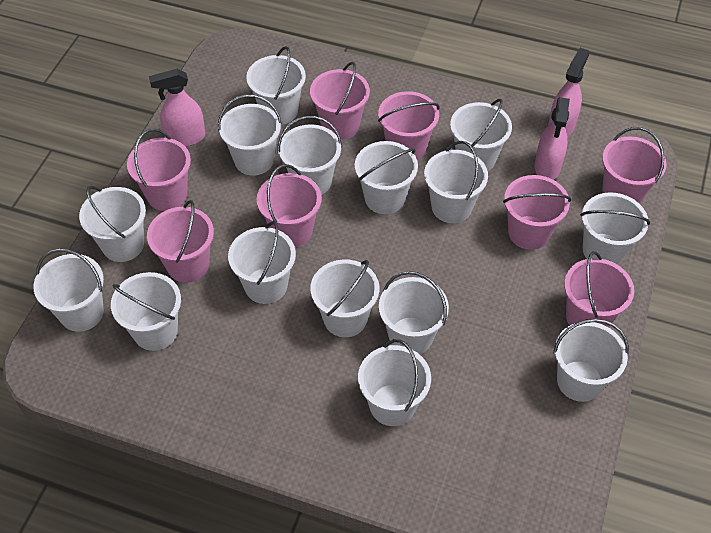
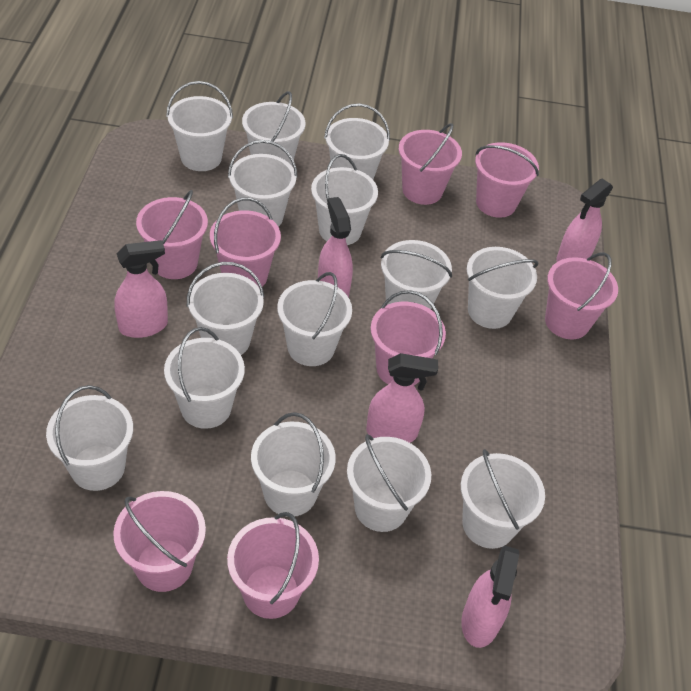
pink spray bottle: [149,69,205,147] [535,97,570,180] [548,48,589,137] = 3 -> [114,240,168,338] [318,197,353,298] [366,353,438,443] [461,546,519,648] [556,179,613,262] = 5
white bucket: [33,248,104,332] [79,186,146,262] [111,272,181,351] [218,94,282,176] [228,221,296,304] [246,46,306,125] [278,116,342,195] [310,259,379,337] [355,141,418,214] [358,339,431,426] [379,271,449,354] [424,141,488,223] [450,99,512,171] [553,319,629,402] [580,192,650,265] = 15 -> [46,385,133,491] [164,327,245,429] [166,81,233,171] [187,262,264,355] [228,140,297,227] [242,91,305,166] [251,412,336,517] [277,272,352,366] [311,154,378,245] [324,103,390,179] [347,434,431,532] [381,240,452,309] [461,449,545,549] [466,247,538,329] = 14

